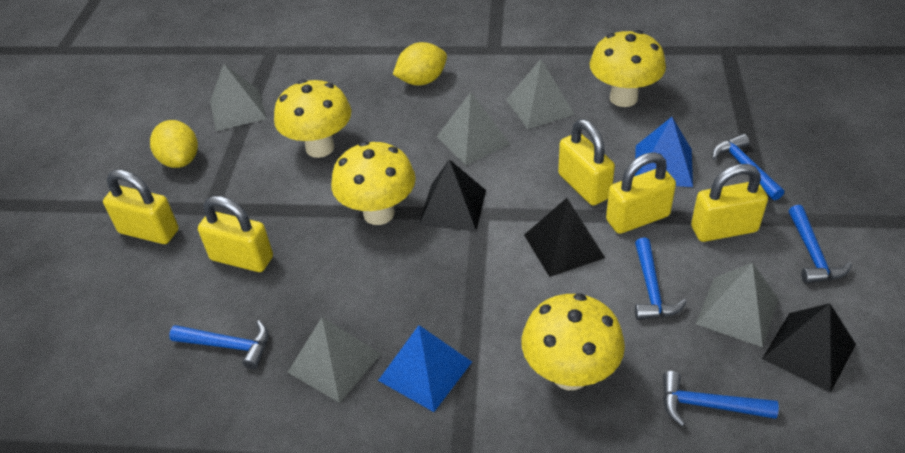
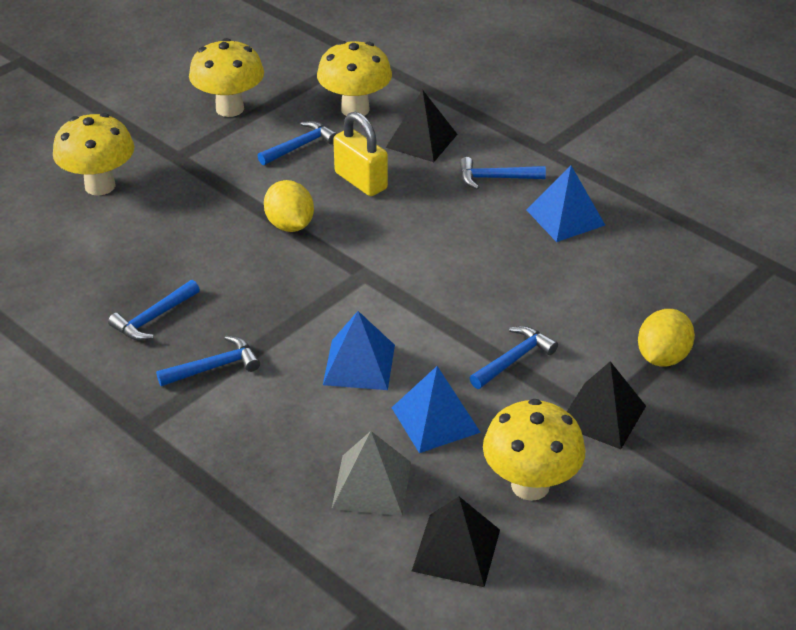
blue pyramid: [378,325,472,412] [635,117,693,187] = 2 -> [323,311,395,390] [392,366,481,453] [527,165,605,242] = 3
grey pyramid: [210,64,267,131] [287,317,381,403] [437,92,510,165] [506,59,575,129] [696,263,779,348] = 5 -> [332,431,411,516] = 1
yellow padlock: [103,170,179,244] [198,196,273,272] [558,119,615,205] [606,152,676,234] [691,164,768,242] = 5 -> [333,112,388,196] = 1

